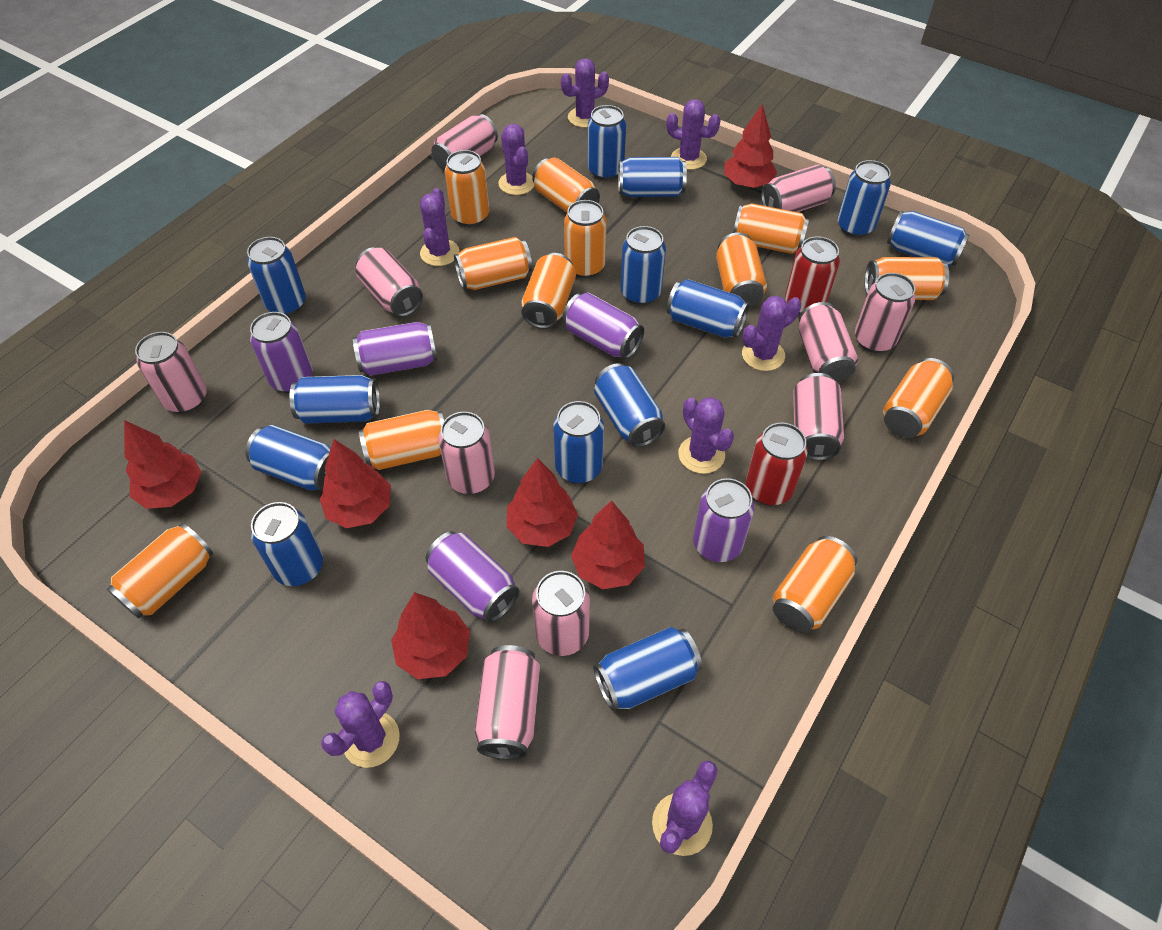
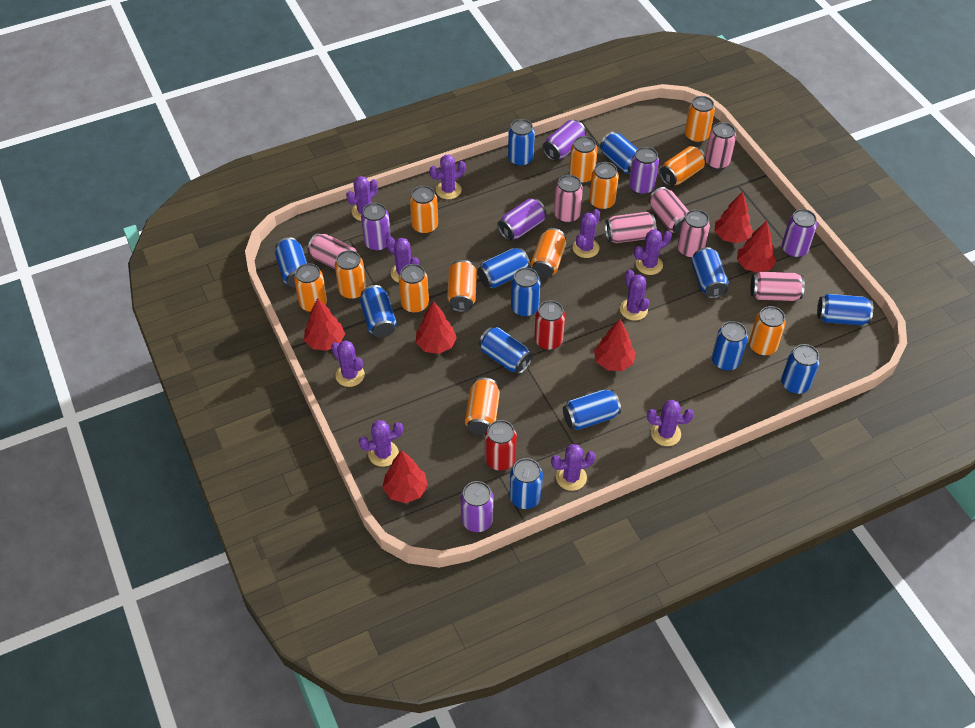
pink can: [135,332,207,413] [356,247,423,317] [432,114,498,171] [438,412,495,495] [474,645,540,759] [532,571,590,656] [761,165,836,212] [793,373,844,461] [798,302,858,383] [855,273,915,353] = 10 -> [307,233,357,269] [554,175,583,223] [605,212,656,243] [649,187,689,234] [677,210,710,259] [705,122,736,170] [750,272,805,301] = 7
purple cactus: [321,681,400,768] [420,188,459,266] [498,124,534,195] [561,58,609,128] [652,761,718,856] [666,99,720,170] [678,397,734,474] [742,296,801,371] = 8 -> [331,340,365,387] [346,176,378,221] [359,420,403,467] [386,237,419,283] [430,155,466,199] [551,444,596,491] [573,209,600,258] [620,270,649,321] [634,229,672,275] [647,400,694,446] = 10
purple can: [250,312,313,393] [353,322,437,376] [426,531,519,623] [563,293,644,359] [693,478,754,562] = 5 -> [361,203,391,251] [461,481,494,532] [497,198,546,241] [542,120,586,161] [629,147,659,195] [782,209,817,258] = 6

